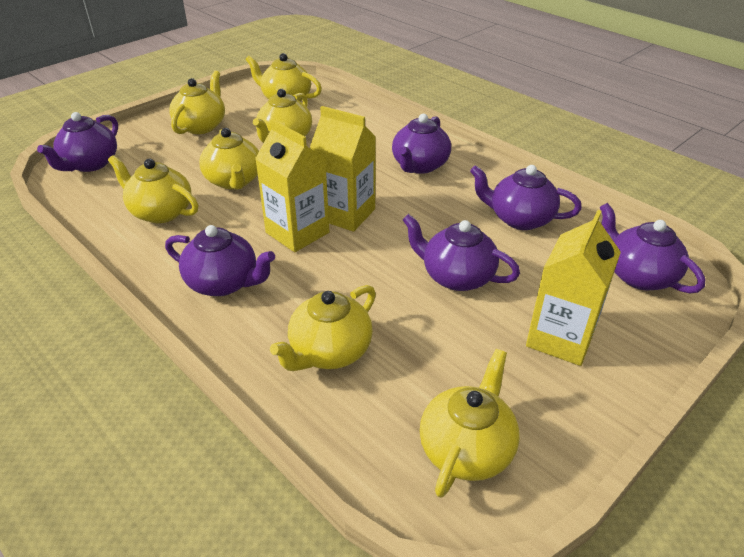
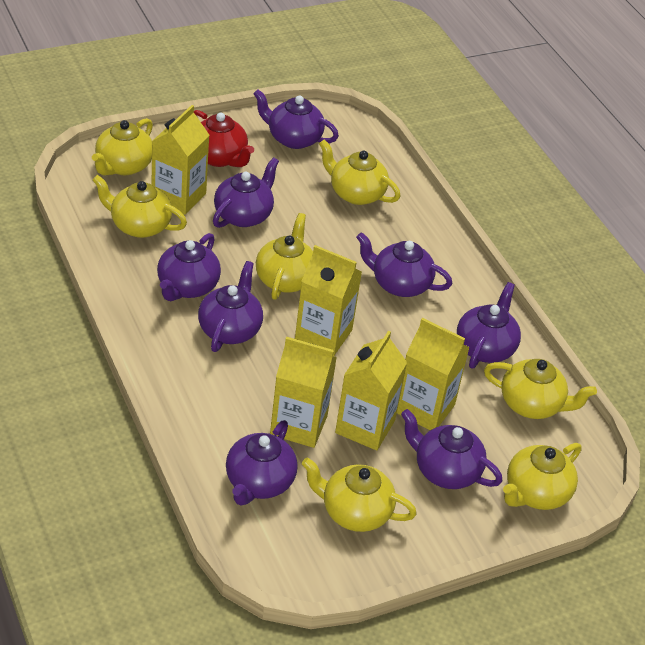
purple teapot: [37,112,118,172] [165,225,275,296] [392,114,451,174] [403,214,520,291] [470,165,582,230] [600,203,705,293] = 6 -> [157,233,221,301] [198,261,263,352] [213,157,279,228] [226,420,298,506] [253,89,339,149] [356,232,452,297] [401,409,502,489] [457,282,521,369] = 8
red teapot: none = 0 -> [194,110,254,167] = 1
yellow carton: [255,119,329,252] [310,106,376,232] [526,210,621,366] = 3 -> [151,105,209,215] [270,337,337,448] [295,245,362,356] [335,331,408,450] [397,318,470,430] = 5

